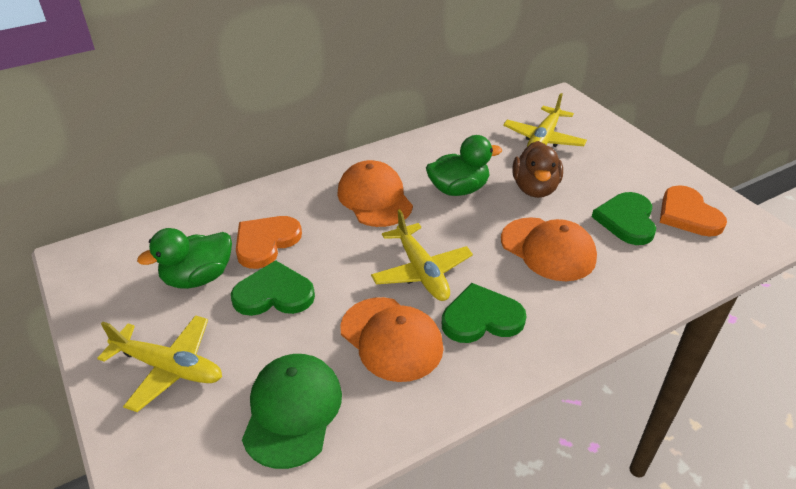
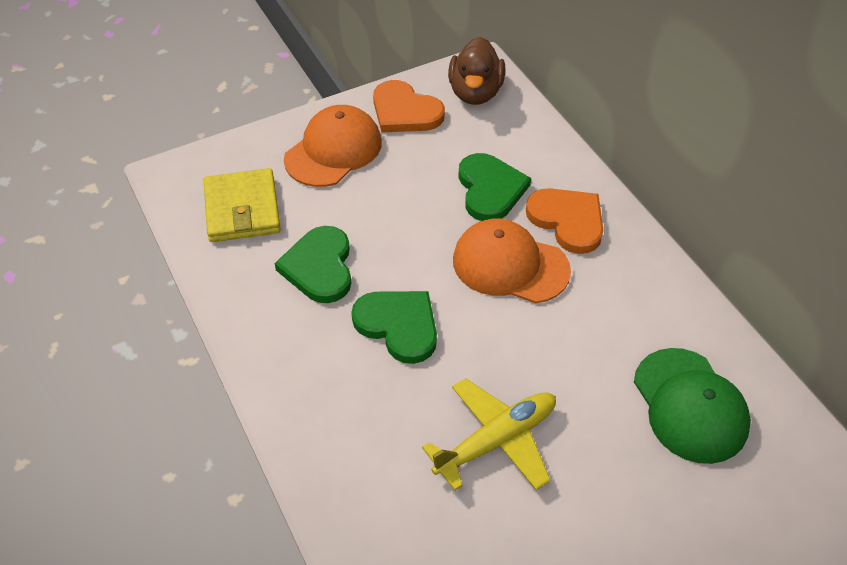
green duck: [137,228,232,289] [426,135,502,196] = 2 -> none = 0
orange cap: [337,160,413,227] [340,297,444,382] [501,217,597,281] = 3 -> [284,105,382,187] [453,218,571,303] = 2
yellow plane: [97,315,222,412] [371,209,473,301] [503,93,587,147] = 3 -> [422,378,556,491] = 1
yellow wallet: none = 0 -> [204,168,281,242] = 1

